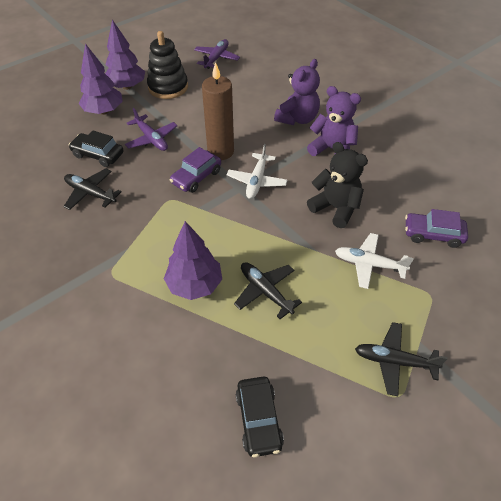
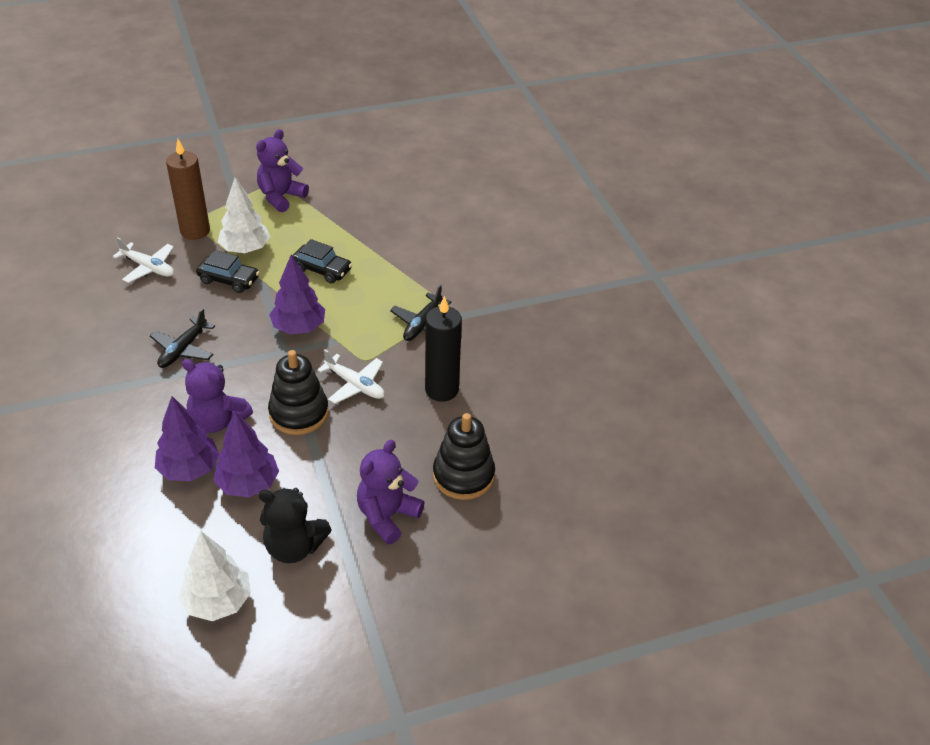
black candle: none = 0 -> [425,296,462,402] = 1
black plane: [63,168,122,210] [234,262,302,319] [355,322,447,396] = 3 -> [150,308,215,368] [390,285,451,341] = 2
black stacking toy: [147,31,188,99] = 1 -> [268,350,329,435] [433,413,495,500] = 2
purple car: [170,147,221,193] [405,209,468,248] = 2 -> none = 0
purple plane: [125,108,177,151] [194,39,240,69] = 2 -> none = 0
purple teddy bear: [274,59,320,125] [307,86,361,156] = 2 -> [182,359,253,433] [256,129,309,212] [357,440,425,544] = 3
white tree: none = 0 -> [179,531,251,621] [218,177,270,253] = 2

